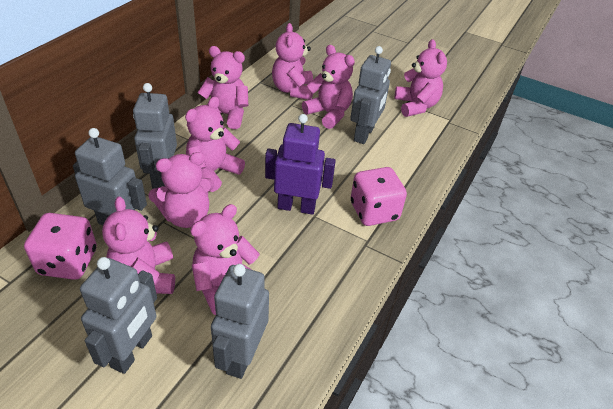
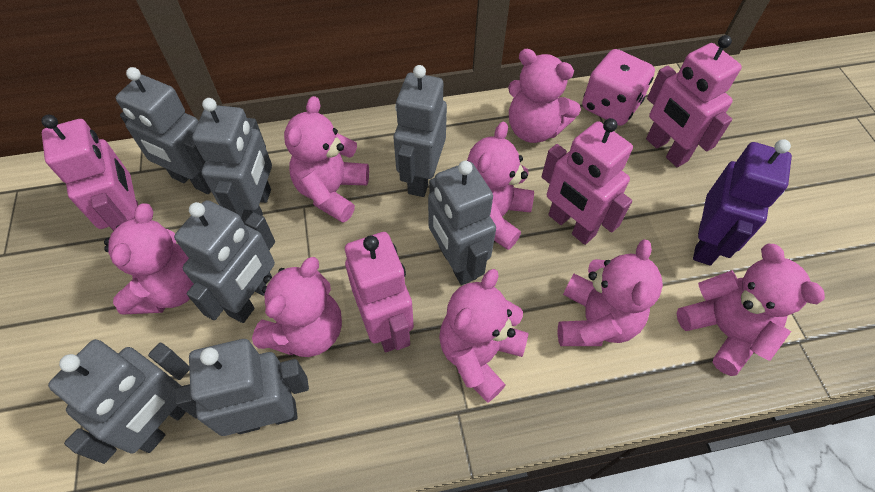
grey robot: [73,128,147,225] [80,257,157,374] [133,83,177,189] [211,264,269,379] [350,46,391,144] = 5 -> [48,339,189,464] [116,67,211,194] [174,200,275,323] [175,339,309,436] [192,98,272,225] [394,65,447,197] [428,161,496,285] = 7
pink dice: [24,213,97,280] [351,167,407,226] = 2 -> [582,49,655,126] = 1
pink robot: none = 0 -> [41,115,138,231] [345,232,414,352] [542,118,633,245] [646,35,742,167] = 4

